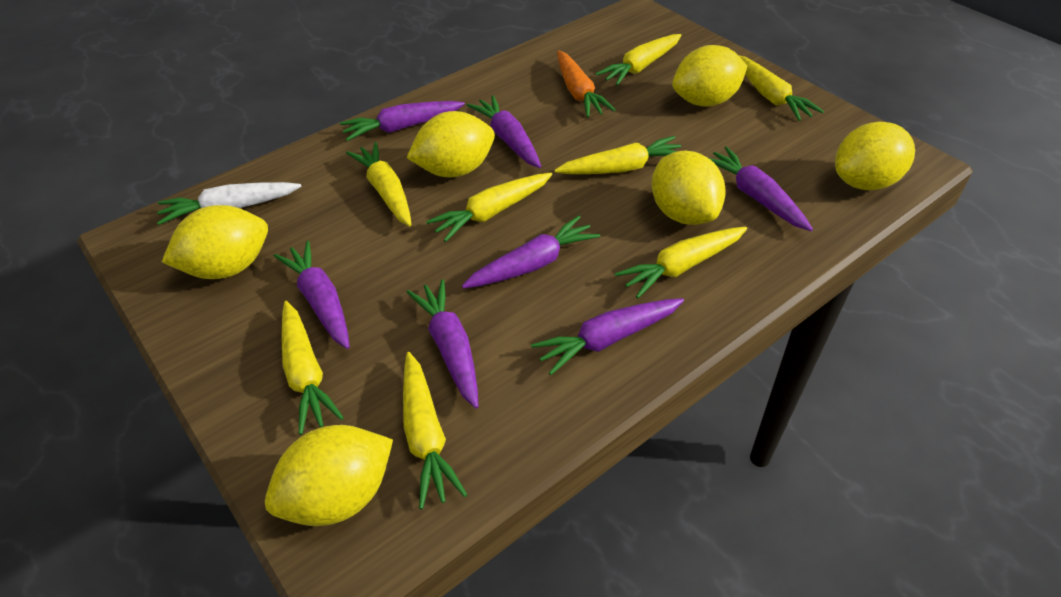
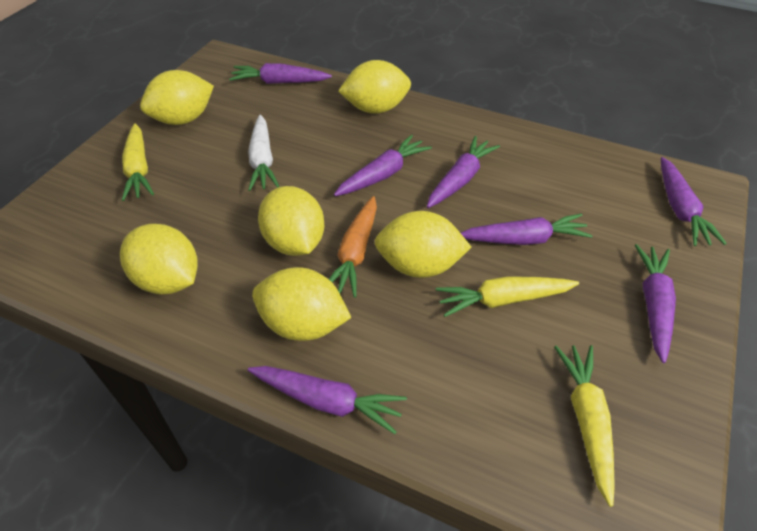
yellow carrot: [281,301,344,435] [346,142,412,227] [403,352,467,509] [426,173,552,242] [554,136,681,174] [595,34,682,86] [615,227,747,298] [739,56,824,121] = 8 -> [122,123,154,201] [436,276,579,317] [554,345,615,507] = 3

